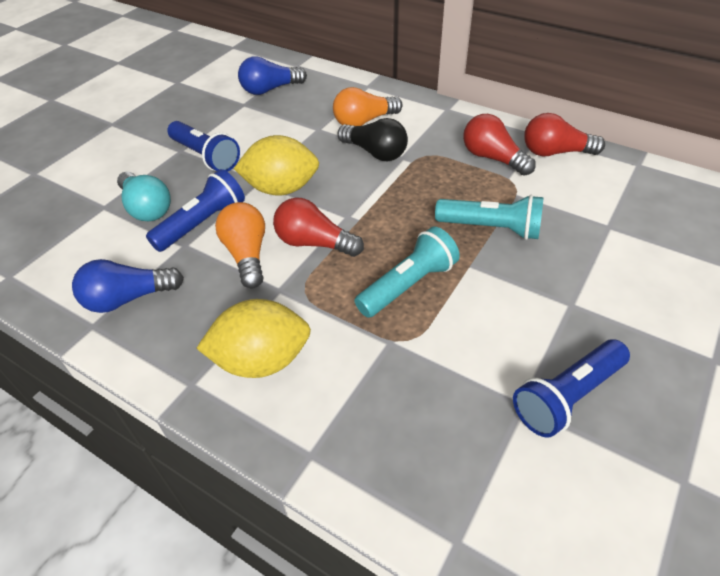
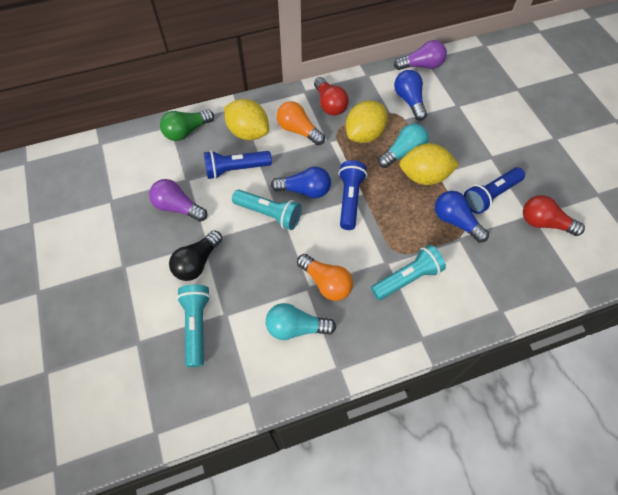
blue light bulb: [72,259,184,313] [238,56,307,95] = 2 -> [271,167,331,198] [394,70,427,121] [435,191,489,243] = 3
green light bulb: none = 0 -> [160,110,214,141] = 1
purple light bulb: none = 0 -> [149,179,208,222] [394,40,447,70] = 2
red light bulb: [273,197,364,257] [463,114,535,176] [524,113,605,156] = 3 -> [314,77,349,116] [523,195,585,236] = 2
turquoise flashlight: [354,226,460,318] [435,195,543,240] = 2 -> [177,284,211,367] [232,190,302,230] [371,245,446,300] = 3
turquoise light bulb: [117,171,171,221] = 1 -> [266,303,336,340] [378,124,429,168] = 2
yellow lemon: [196,299,311,378] [234,135,319,196] = 2 -> [224,99,269,140] [346,100,388,143] [400,143,459,185] = 3

